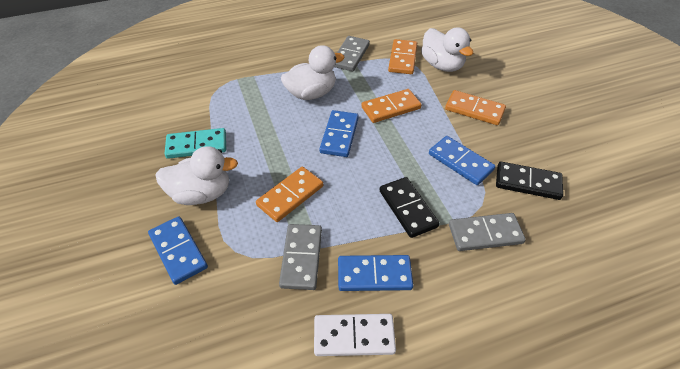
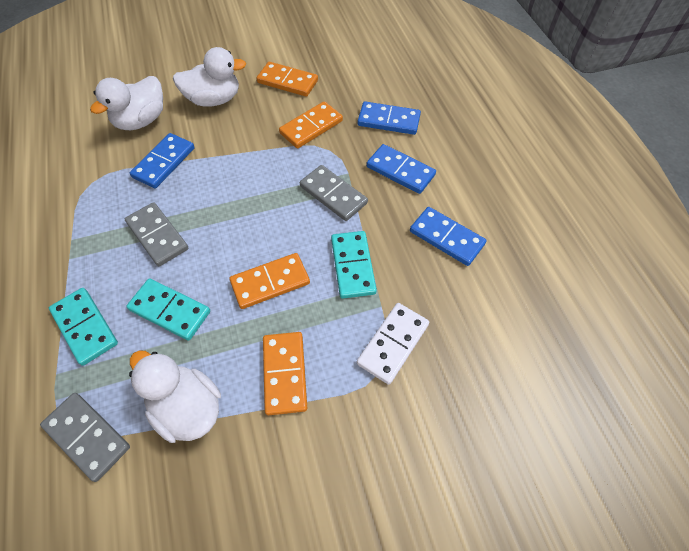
black domino: [380,177,440,238] [496,162,563,200] = 2 -> none = 0
turquoise domino: [164,128,226,159] = 1 -> [49,288,118,366] [126,278,210,341] [331,231,377,299] = 3

